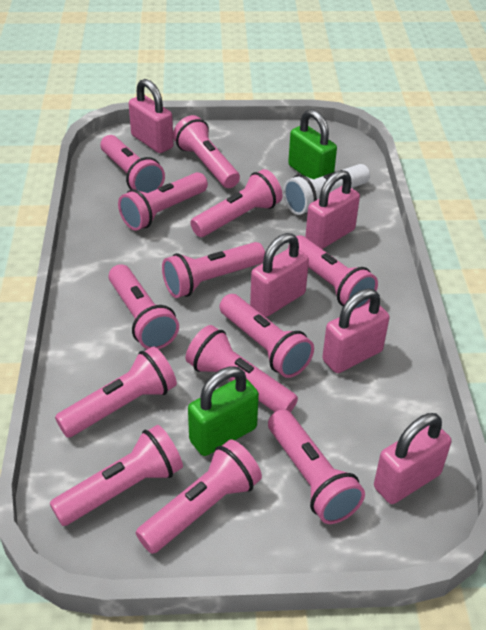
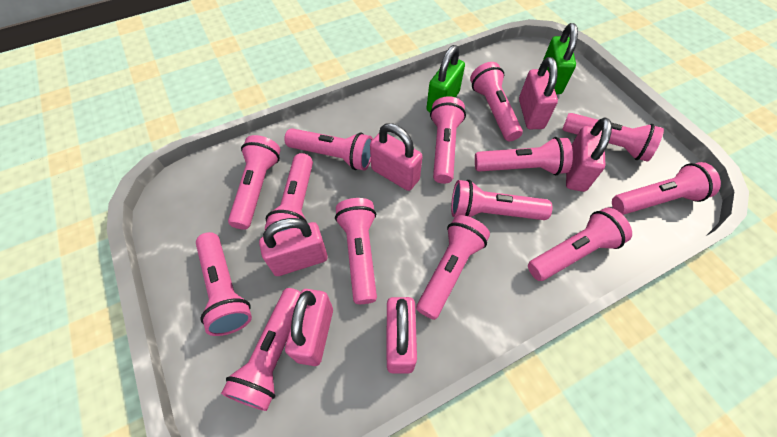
pink flashlight: [50,425,183,526] [55,346,177,438] [101,135,165,193] [108,264,179,349] [118,172,208,231] [136,439,262,554] [162,242,265,298] [173,115,240,188] [186,325,298,412] [190,169,283,237] [219,294,314,378] [268,409,365,524] [288,236,378,310] = 13 -> [196,232,252,336] [221,288,301,411] [228,135,281,230] [265,153,313,232] [284,128,373,171] [335,198,377,304] [416,215,490,320] [430,96,466,184] [451,180,553,220] [470,62,523,141] [475,137,573,175] [528,208,632,281] [562,113,664,162] [612,162,721,215] = 14
pink padlock: [129,79,174,153] [250,233,309,317] [305,170,360,249] [322,289,390,373] [374,413,451,504] = 5 -> [259,218,328,276] [285,289,333,366] [370,123,423,191] [387,297,417,374] [519,57,558,129] [566,117,612,192] = 6
white flashlight: [283,164,370,215] = 1 -> none = 0

